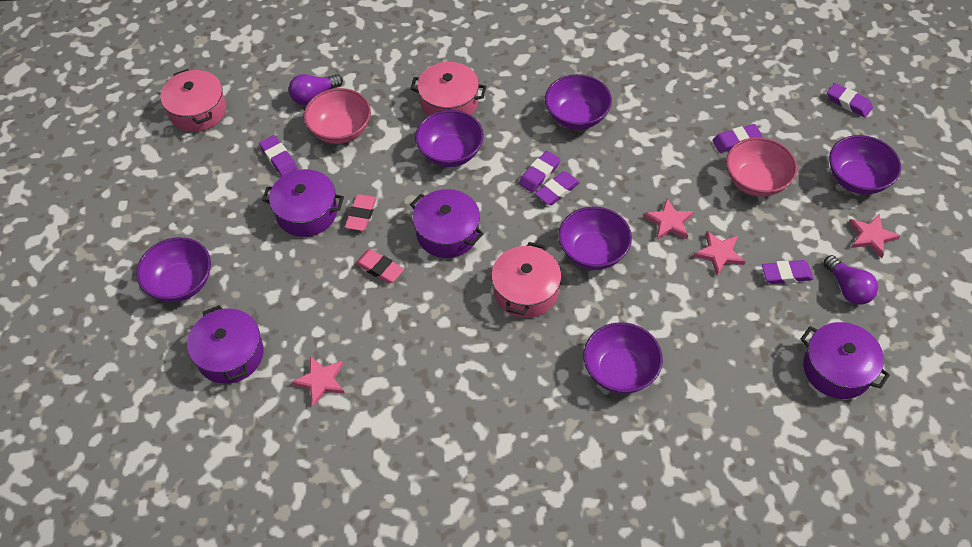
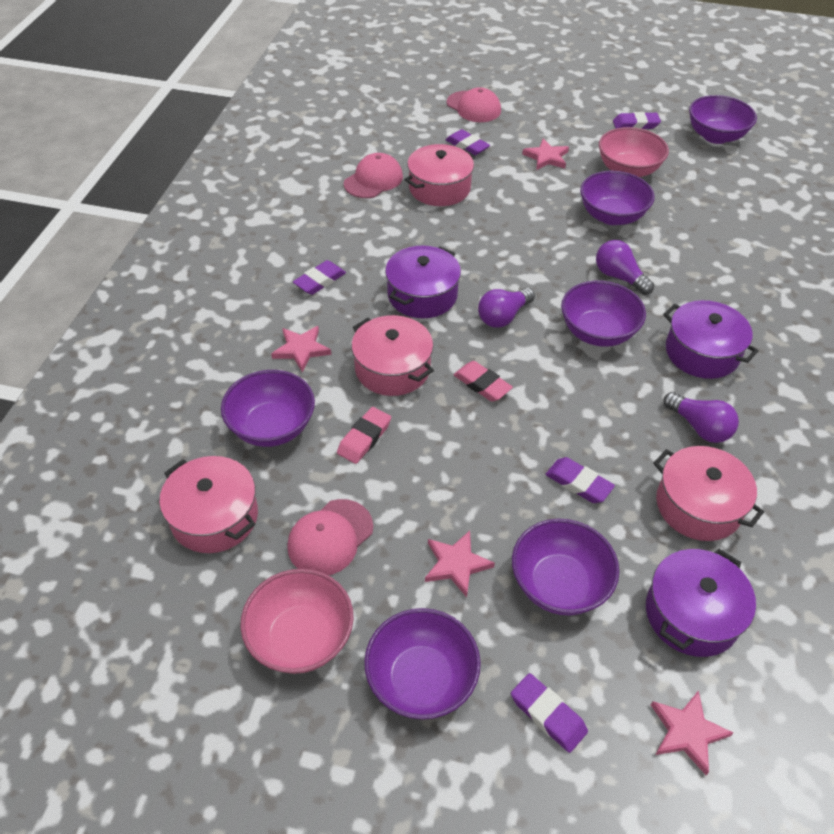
pink cap: none = 0 -> [287,499,373,575] [344,153,403,198] [447,87,501,122] = 3
pink pot: [160,69,226,132] [410,62,486,116] [491,242,562,318] = 3 -> [159,456,258,553] [351,315,434,396] [404,144,476,206] [653,446,764,541] = 4
purple eraser: [259,135,297,176] [519,151,561,193] [535,171,580,205] [712,124,763,153] [762,260,813,284] [827,83,873,118] = 6 -> [293,260,346,295] [446,129,490,155] [511,673,588,753] [545,457,615,503] [613,112,661,129] = 5
purple light bulb: [289,74,343,105] [823,255,878,305] = 2 -> [478,288,535,328] [596,240,654,295] [663,392,739,443] = 3
purple pot: [187,305,264,384] [262,169,344,237] [410,189,484,258] [801,322,890,399] = 4 -> [385,246,461,318] [646,549,756,657] [663,300,759,379] = 3

